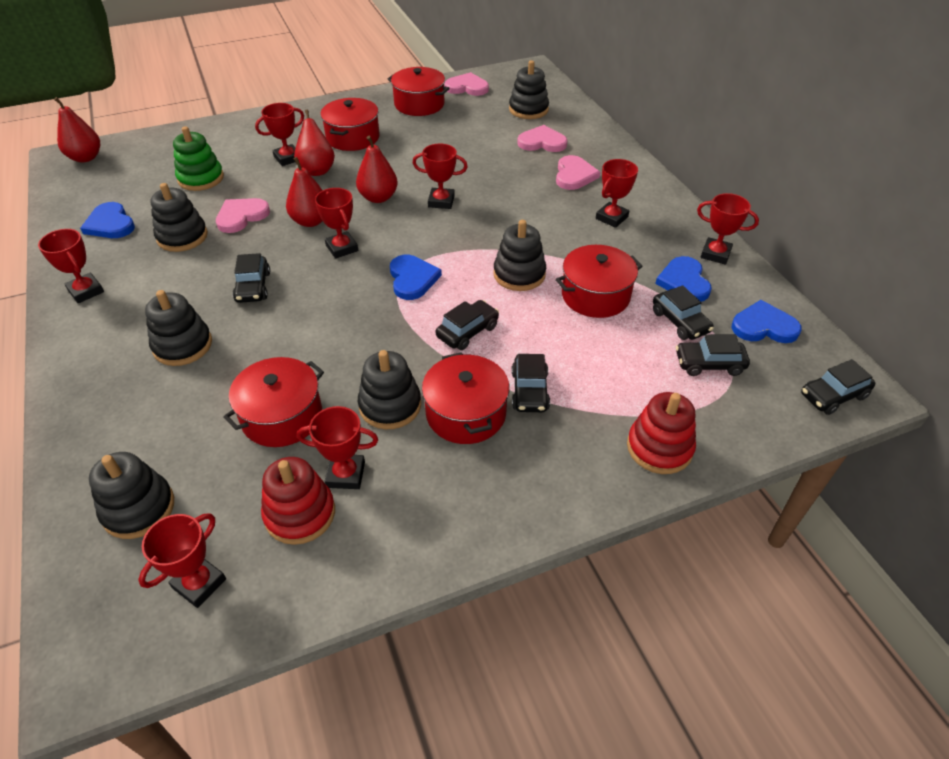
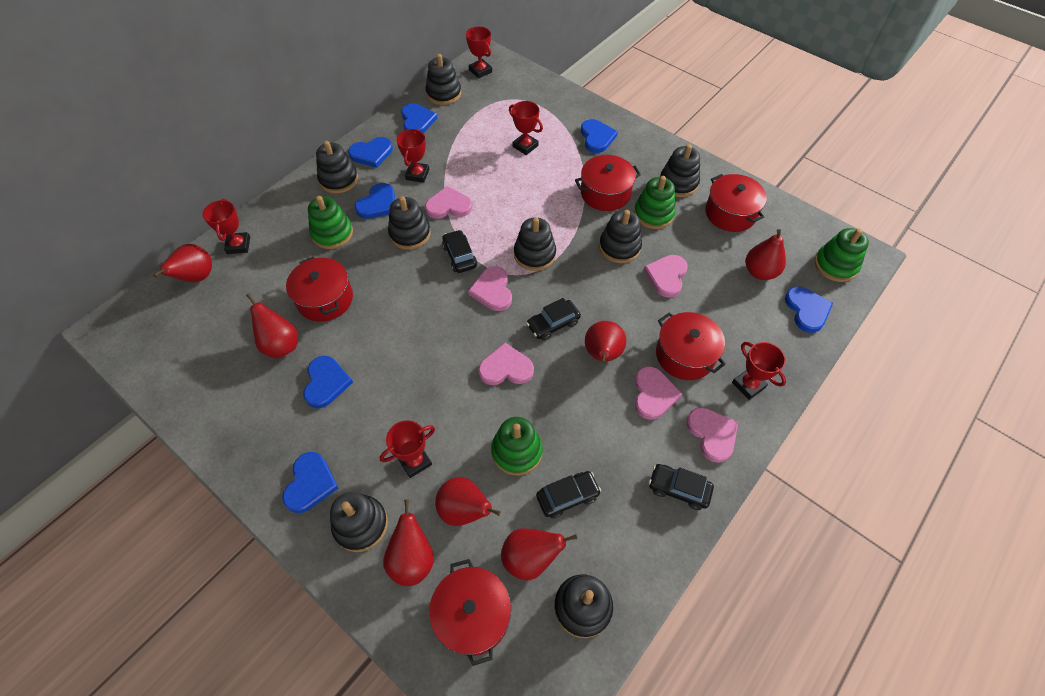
black car: [233,253,270,303] [436,300,499,350] [511,354,550,412] [653,285,714,340] [676,334,750,376] [801,359,875,415] = 6 -> [442,230,477,273] [526,298,581,341] [536,471,601,519] [649,464,714,510] = 4
black stacking toy: [89,452,174,539] [145,290,212,366] [150,183,208,252] [358,350,421,429] [493,220,546,291] [509,60,549,119] = 6 -> [316,141,358,194] [330,492,388,552] [388,196,431,250] [425,54,461,105] [514,217,556,271] [554,574,613,638] [599,210,642,263] [660,144,700,197] = 8
blue heart: [80,202,135,238] [390,255,442,300] [655,256,712,302] [732,300,802,343] = 4 -> [282,452,338,513] [303,356,353,408] [348,137,393,168] [355,183,395,219] [401,103,437,133] [581,119,618,153] [785,286,833,333] = 7
green stacking toy: [173,126,224,191] = 1 -> [308,196,353,249] [491,417,543,475] [634,176,676,229] [814,228,869,282] = 4
pink heart: [216,198,270,233] [445,72,489,96] [517,125,567,152] [556,155,600,190] = 4 -> [425,186,472,219] [468,267,512,311] [478,343,534,385] [635,366,682,420] [644,255,688,298] [686,407,738,463] = 6
red pear: [54,97,100,163] [286,157,323,227] [294,110,335,176] [356,136,398,203] = 4 -> [153,244,212,282] [246,293,298,359] [383,499,434,586] [435,477,501,526] [501,528,578,580] [585,321,626,364] [746,229,786,280] = 7
red stacking toy: [261,457,335,545] [627,392,696,474] = 2 -> none = 0
red trophy: [38,229,104,303] [138,513,226,608] [255,103,304,166] [297,406,378,489] [315,188,358,259] [413,144,468,209] [596,159,638,228] [697,193,759,265] = 8 -> [203,199,250,254] [380,420,435,478] [397,129,429,183] [466,27,492,78] [509,101,543,155] [732,342,786,400] = 6

